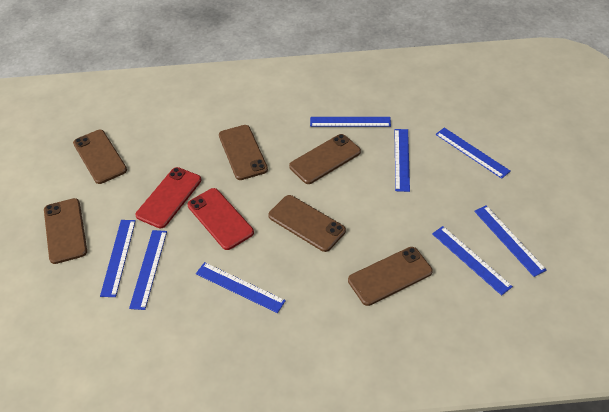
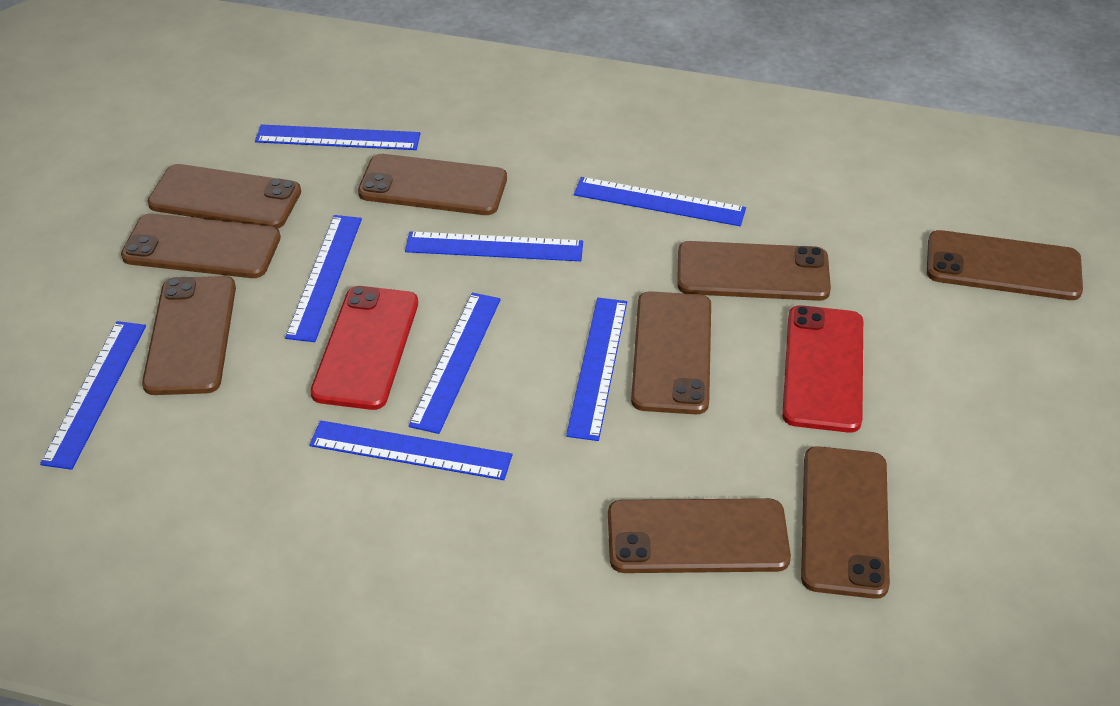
brown phone: [44,198,87,264] [73,130,127,184] [219,125,268,180] [268,195,346,252] [289,134,361,184] [348,247,433,306] = 6 -> [121,213,281,278] [142,276,236,395] [148,164,301,229] [358,154,507,215] [608,498,791,573] [631,291,711,414] [677,241,831,301] [801,446,890,599] [927,230,1083,300] = 9

